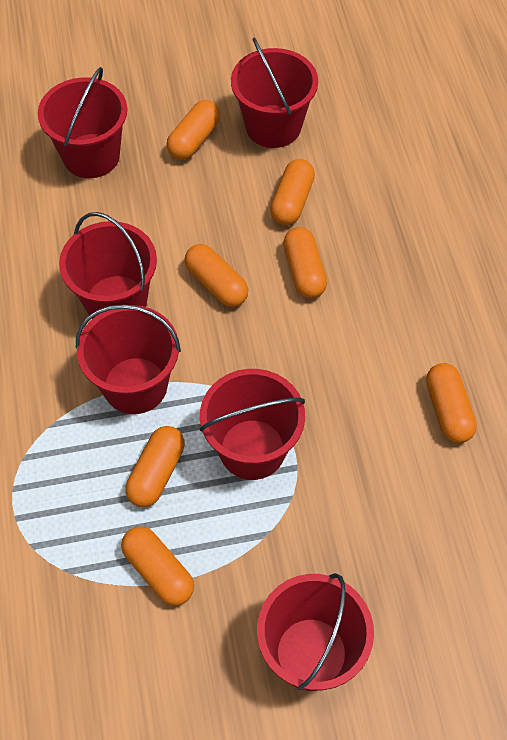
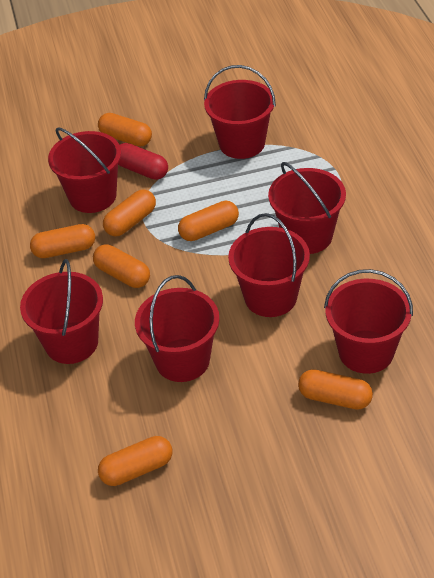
red bucket: [38,67,127,178] [59,212,157,319] [76,304,181,414] [200,369,305,480] [231,38,318,148] [257,573,374,691] = 6 -> [20,259,103,364] [48,127,121,213] [135,275,219,382] [204,65,276,159] [228,213,310,317] [268,162,346,254] [324,269,413,374] = 7
red capsule: none = 0 -> [118,143,168,180] = 1

